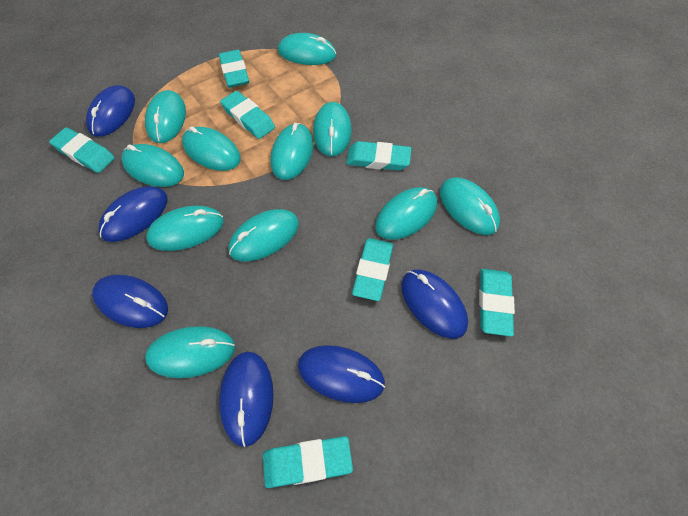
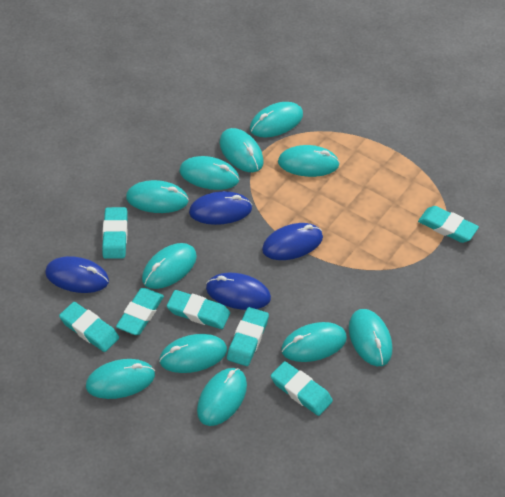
blue mouse: [86,85,135,137] [92,275,168,328] [98,186,168,242] [219,352,274,447] [298,345,385,403] [401,270,468,339] = 6 -> [45,256,109,293] [189,191,252,225] [206,273,271,310] [262,223,323,260] = 4

